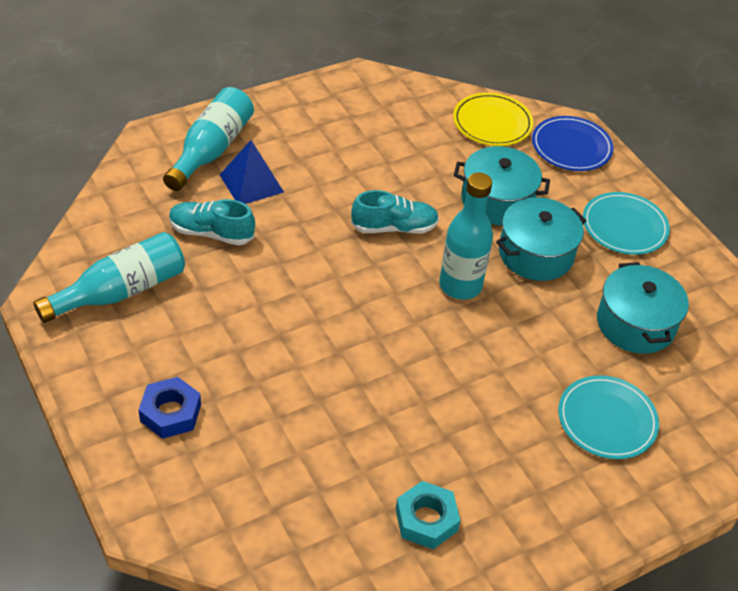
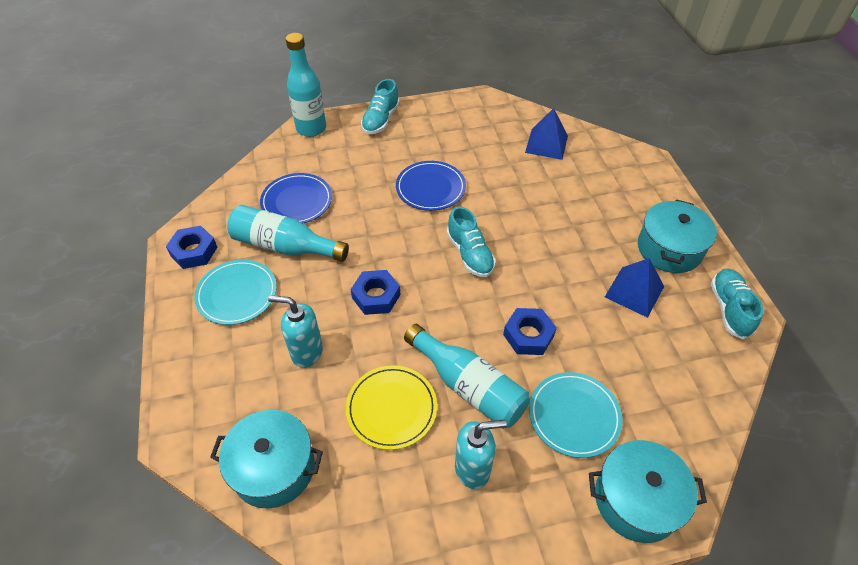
blue nut: [138,377,201,439] = 1 -> [166,226,217,269] [351,270,400,315] [503,308,557,355] = 3
blue plate: [532,116,613,171] = 1 -> [260,173,332,223] [396,161,466,211] = 2
blue pyramid: [220,140,284,204] = 1 -> [525,108,568,160] [605,258,664,318] = 2
turquoise nut: [396,481,460,549] = 1 -> none = 0
turquoise shoe: [169,199,255,245] [351,190,439,234] = 2 -> [361,79,400,134] [447,206,496,277] [711,268,763,340] = 3
turquoise soap dispenser: none = 0 -> [268,295,323,368] [455,419,507,489] = 2

